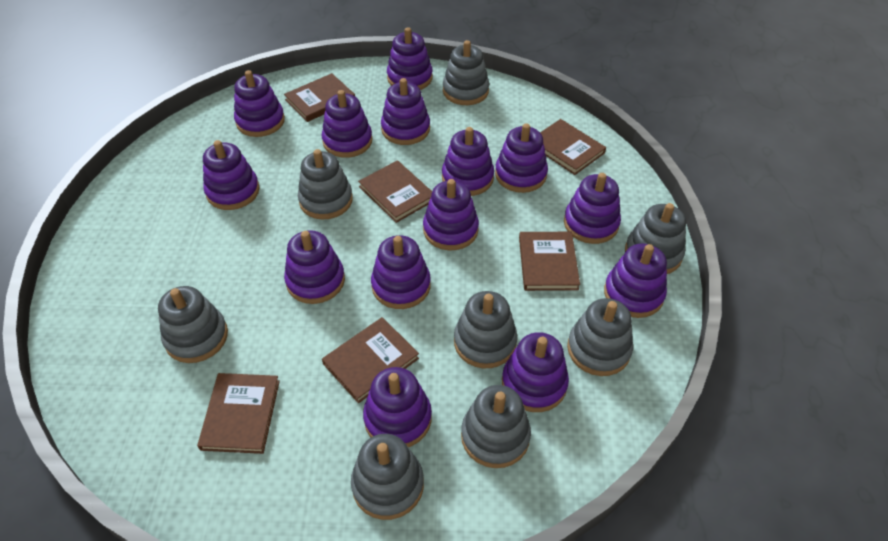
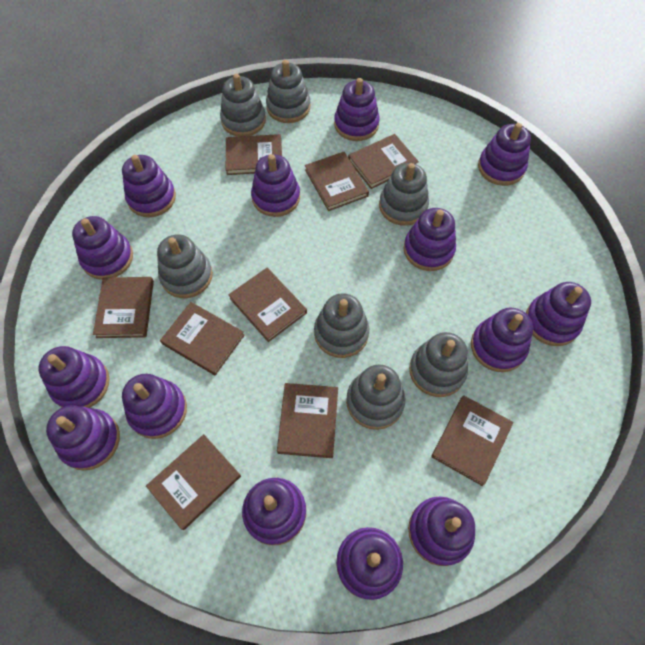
brown book: [197,373,280,454] [284,73,355,122] [322,317,419,403] [358,160,432,223] [519,232,580,291] [540,119,606,175] = 6 -> [93,277,154,338] [146,434,241,530] [160,302,245,375] [226,134,282,175] [228,268,307,342] [277,383,338,458] [305,152,369,211] [348,134,419,189] [431,395,514,486] = 9
grey stacking toy: [158,286,228,363] [298,149,353,219] [351,434,424,520] [443,40,489,105] [454,291,517,368] [461,385,531,468] [567,298,633,376] [625,203,686,274] = 8 -> [157,234,213,298] [220,74,266,137] [266,60,311,123] [314,293,369,358] [346,364,405,430] [379,163,429,226] [409,332,468,397] = 7

